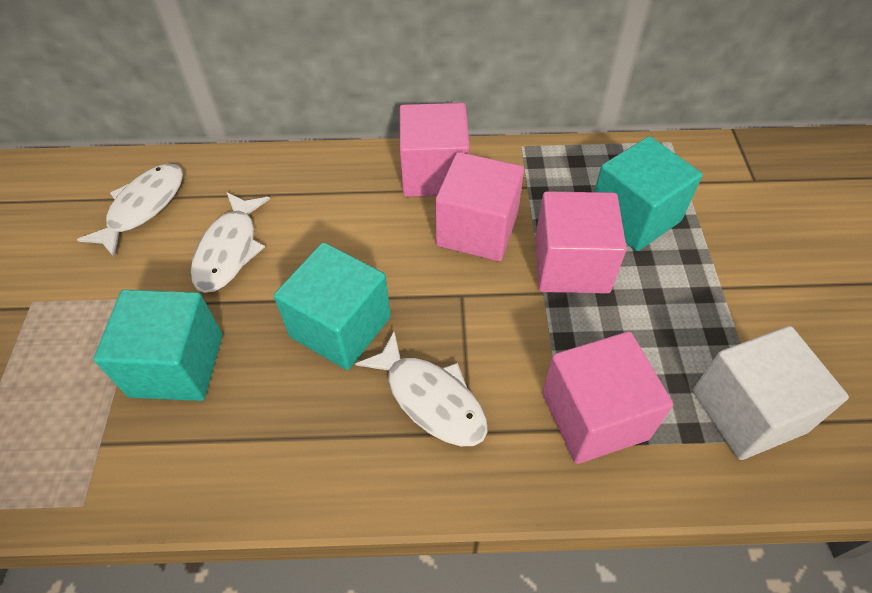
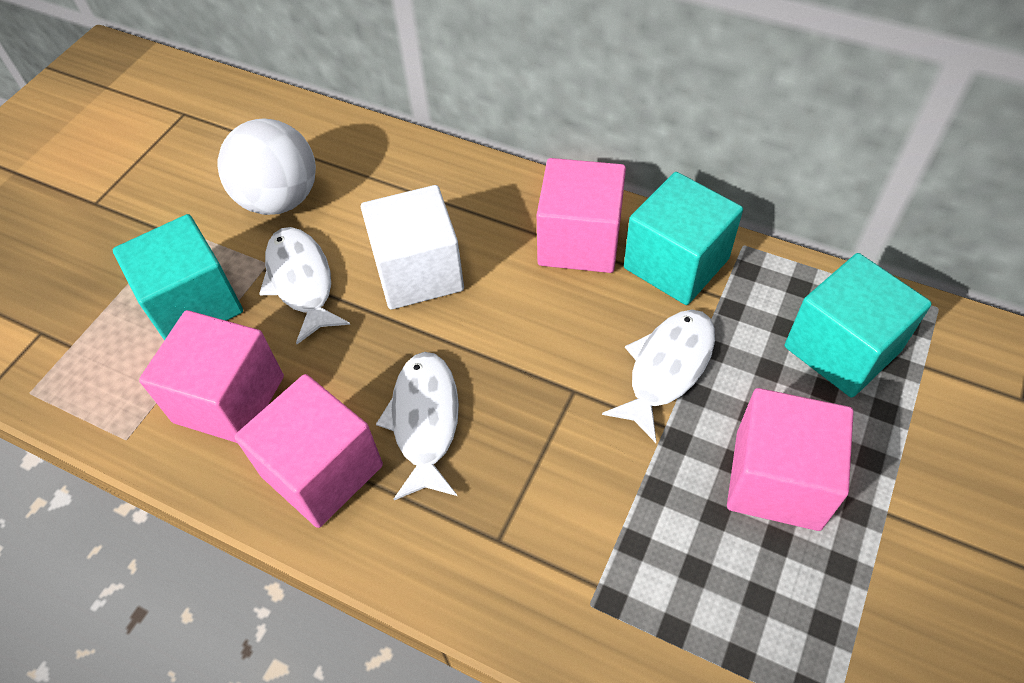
white ball: none = 0 -> [217,118,316,215] = 1

